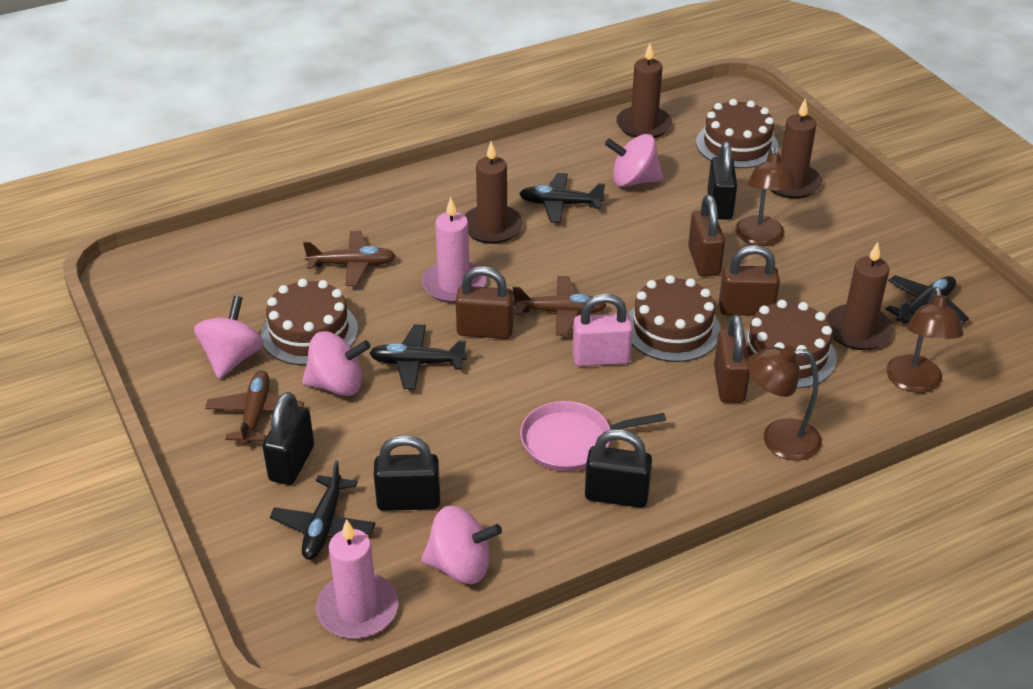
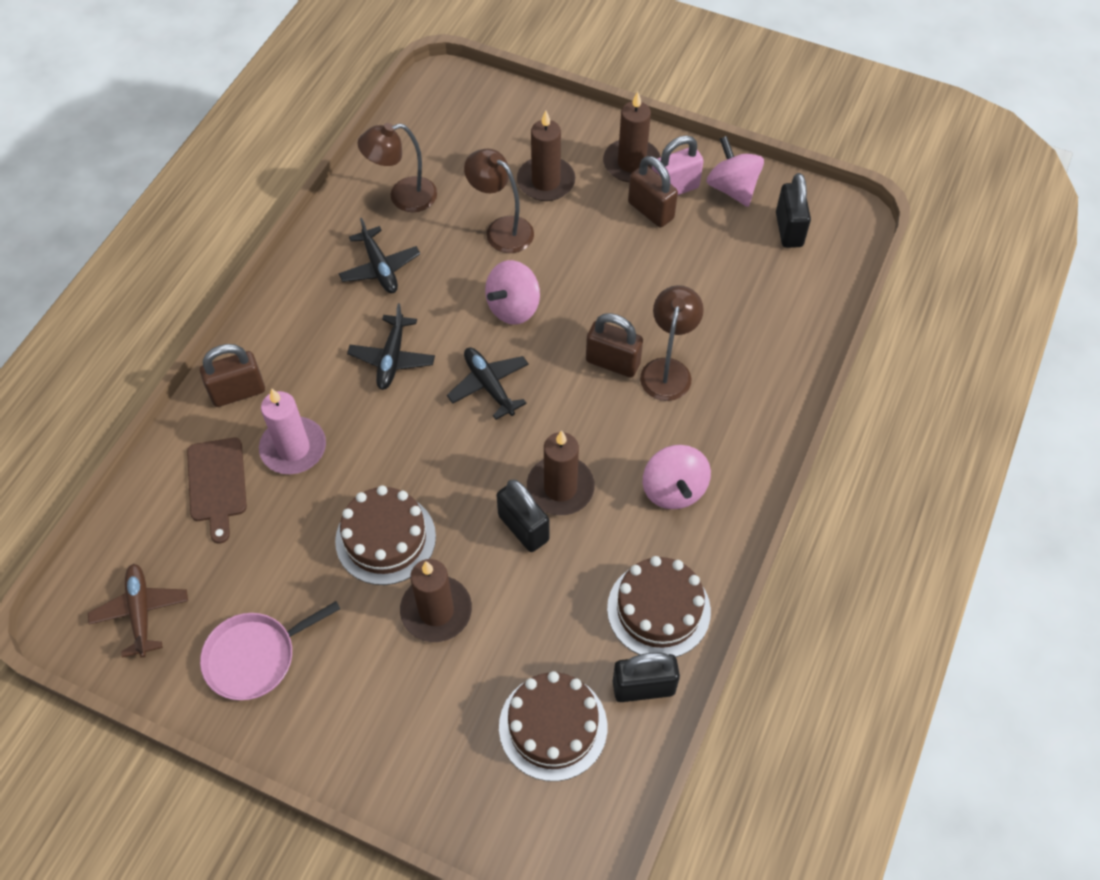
black padlock: [263,392,314,485] [374,435,440,511] [585,429,652,508] [707,141,737,220] = 4 -> [497,480,549,552] [613,652,680,702] [776,173,811,248] = 3
black plane: [270,460,376,560] [369,324,467,389] [519,173,605,223] [886,275,969,324] = 4 -> [338,218,420,293] [347,303,435,390] [447,347,529,420] = 3
brown cake: [261,279,358,365] [628,275,721,362] [696,99,779,168] [744,300,837,389] = 4 -> [335,486,436,585] [499,671,607,781] [607,556,711,657] = 3
brown cutting board: none = 0 -> [187,438,247,544] = 1
brown padlock: [456,266,513,339] [688,195,725,276] [714,315,750,403] [719,245,780,316] = 4 -> [200,344,265,407] [586,313,643,377] [628,156,678,227] = 3
brown plane: [205,371,304,445] [303,231,396,286] [513,276,606,336] = 3 -> [88,564,188,658] = 1
pink candle: [316,519,398,639] [422,197,486,303] = 2 -> [259,388,326,474] = 1
pink spinning top: [194,296,264,379] [302,331,371,396] [421,506,502,584] [605,134,663,187] = 4 -> [485,260,540,325] [643,445,711,509] [707,136,764,207] = 3

